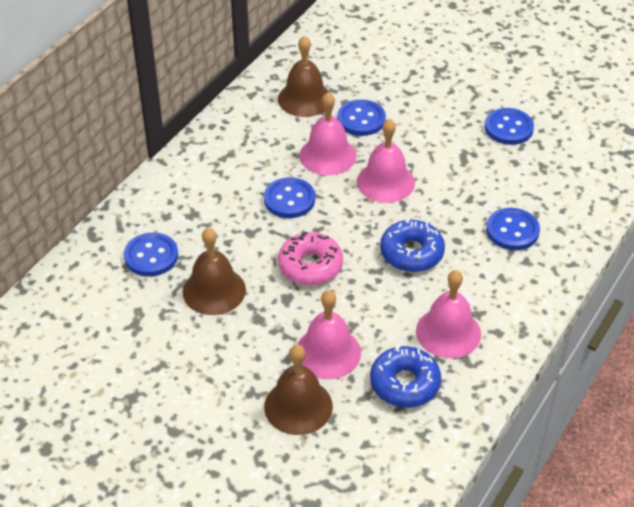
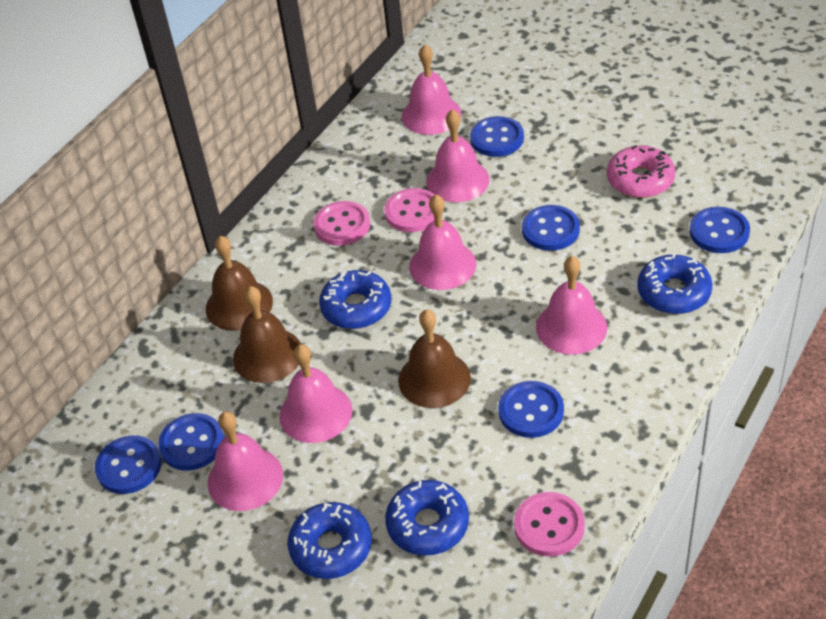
blue button: [124,232,178,277] [264,177,315,218] [337,99,386,136] [485,108,534,145] [486,208,540,250] = 5 -> [95,435,162,494] [158,413,224,471] [470,116,524,157] [498,381,564,438] [522,205,580,251] [689,207,750,253] = 6
blue donut: [370,346,441,407] [380,218,445,272] = 2 -> [287,502,372,579] [319,270,391,329] [385,480,469,556] [637,253,713,314] = 4
pink bell: [297,290,361,379] [300,92,356,175] [357,118,415,203] [416,270,481,358] = 4 -> [208,411,283,511] [279,344,352,443] [402,45,461,135] [409,194,476,290] [426,109,489,202] [536,256,607,355] = 6
pink button: none = 0 -> [313,201,370,246] [384,188,435,232] [514,492,585,557] = 3

